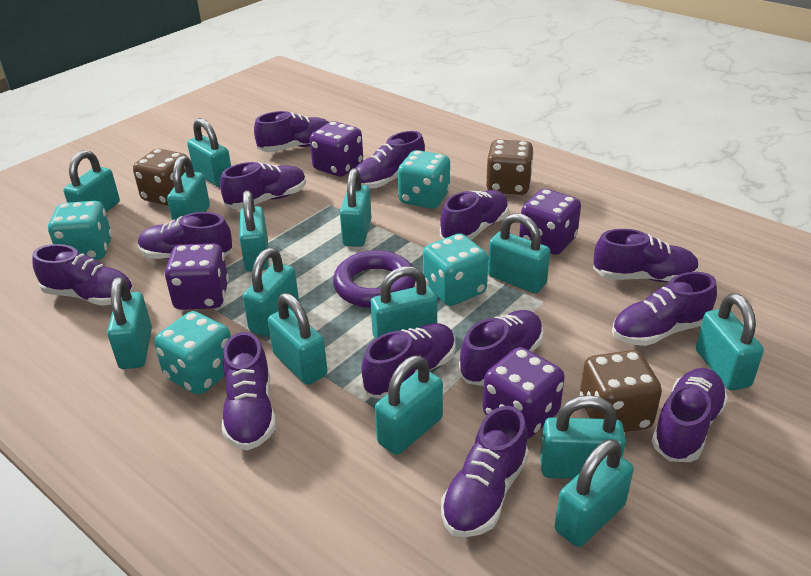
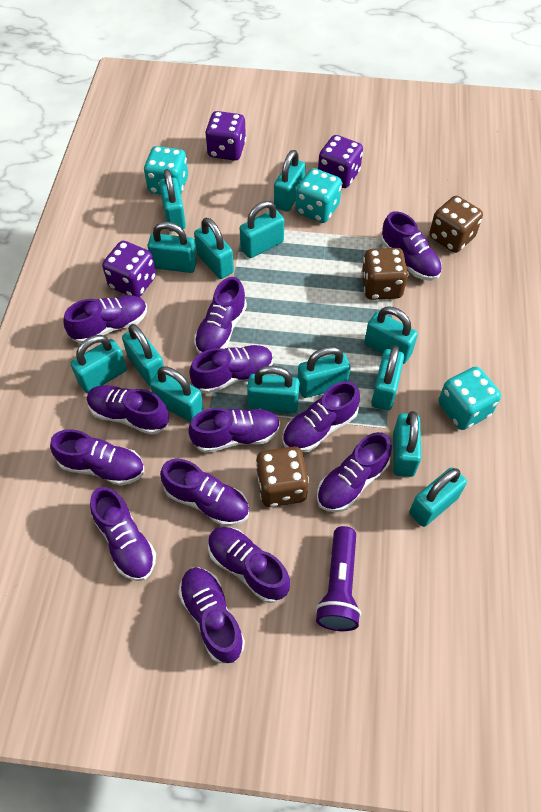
purple dice: [164,243,229,310] [310,121,363,177] [483,347,565,439] [519,189,581,255] = 4 -> [102,241,156,297] [205,111,246,161] [318,135,363,188] = 3
purple flashlight: none = 0 -> [315,526,361,631] = 1
purple ring: [333,250,416,308] = 1 -> none = 0
turquoise dice: [48,201,112,260] [154,311,231,395] [398,150,450,209] [423,233,488,306] = 4 -> [144,146,188,195] [295,168,342,223] [438,367,501,430] = 3

